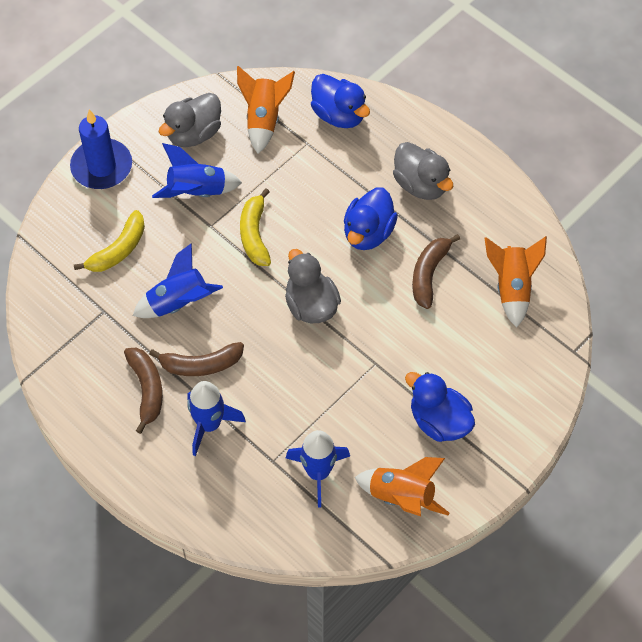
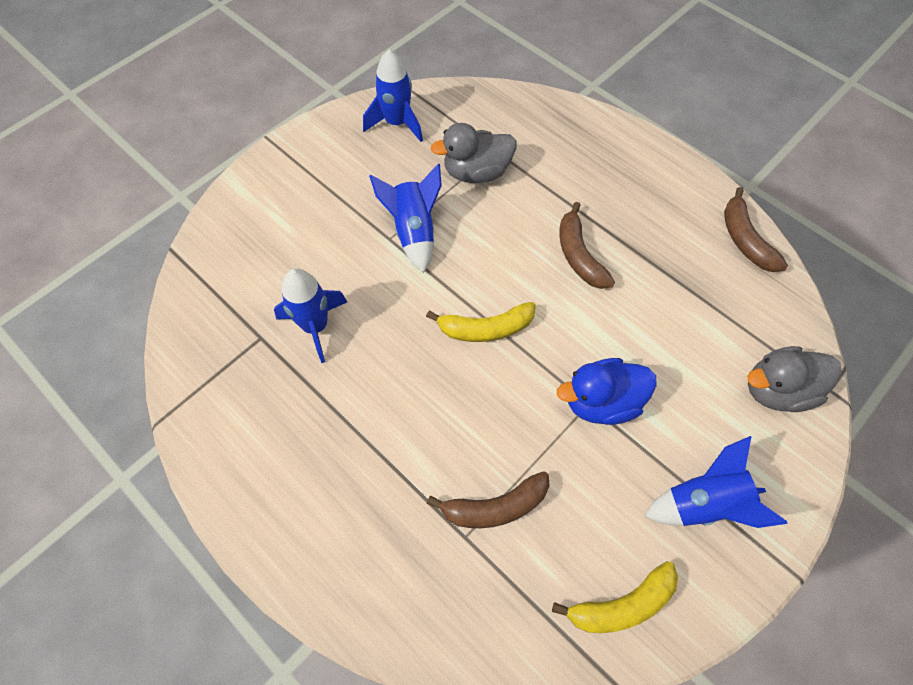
blue candle: [70,109,132,189] = 1 -> none = 0
blue duck: [311,74,370,128] [344,188,398,250] [405,372,475,442] = 3 -> [557,358,657,425] = 1
grey duck: [159,93,221,147] [285,249,341,323] [393,142,453,200] = 3 -> [430,123,516,183] [747,346,841,412] = 2
orange rocket: [237,66,295,154] [355,457,449,516] [485,236,547,328] = 3 -> none = 0

